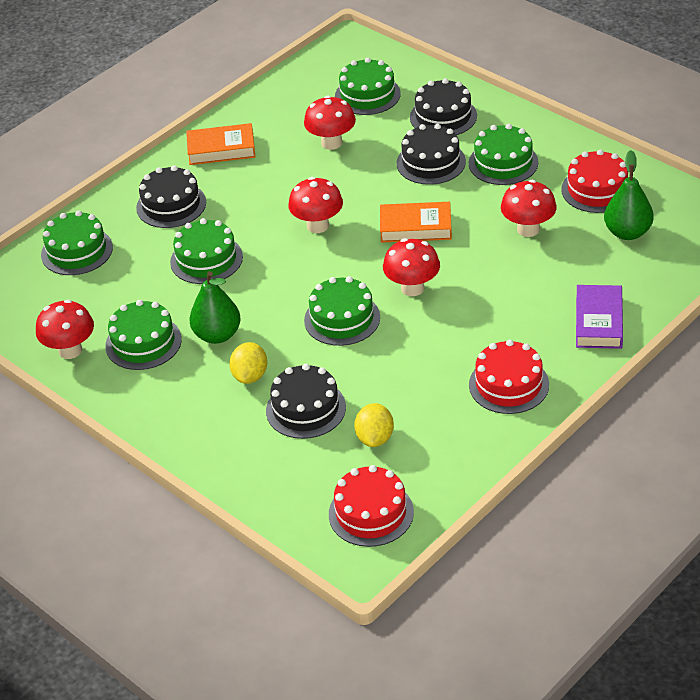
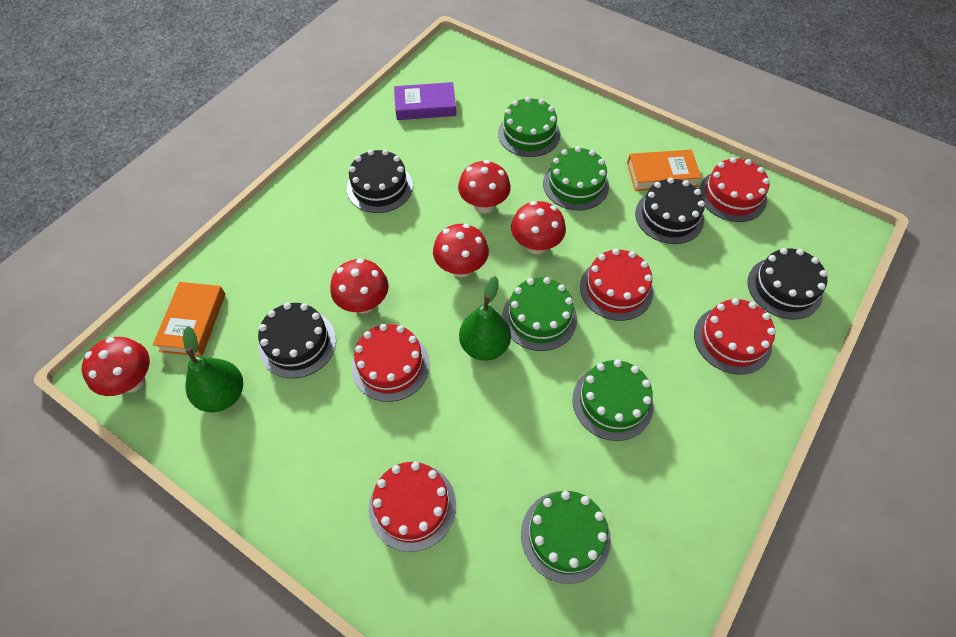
green cake: [41,210,113,275] [105,300,182,370] [170,218,243,284] [304,276,380,346] [335,58,401,115] [469,124,539,185] = 6 -> [498,97,560,157] [502,277,577,351] [521,491,611,584] [543,146,609,210] [573,360,654,441] = 5
red cake: [329,465,414,547] [469,339,549,414] [561,149,628,213] = 3 -> [351,324,430,402] [369,462,456,552] [580,249,653,321] [694,298,776,375] [699,157,770,222] = 5
yellow lemon: [229,342,267,384] [354,403,394,447] = 2 -> none = 0

